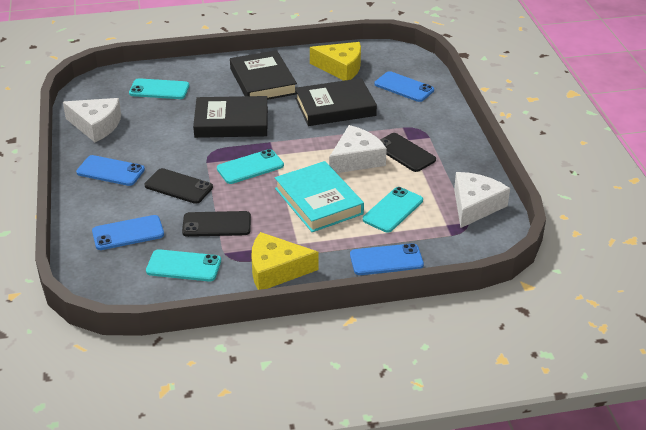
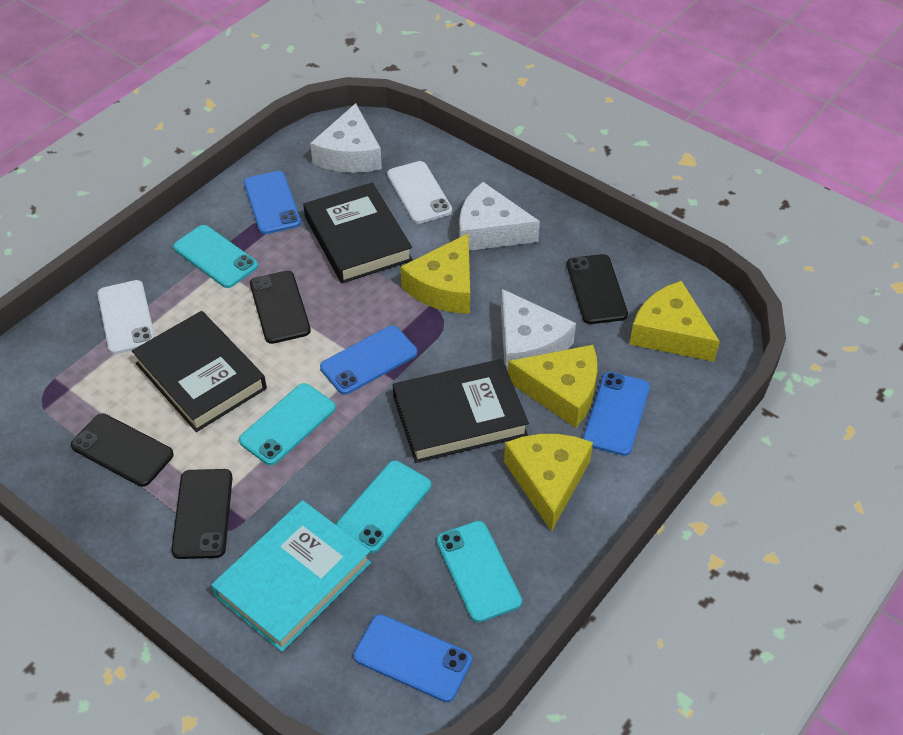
black phone: [145,168,213,204] [182,211,251,237] [380,133,436,172] = 3 -> [71,413,174,487] [171,469,233,559] [250,271,311,344] [567,254,628,324] = 4
white phone: none = 0 -> [98,280,155,354] [387,161,452,224] = 2
yellow cheese: [251,232,319,290] [310,42,361,81] = 2 -> [401,234,470,314] [504,434,593,532] [508,345,597,428] [629,281,720,362] = 4

